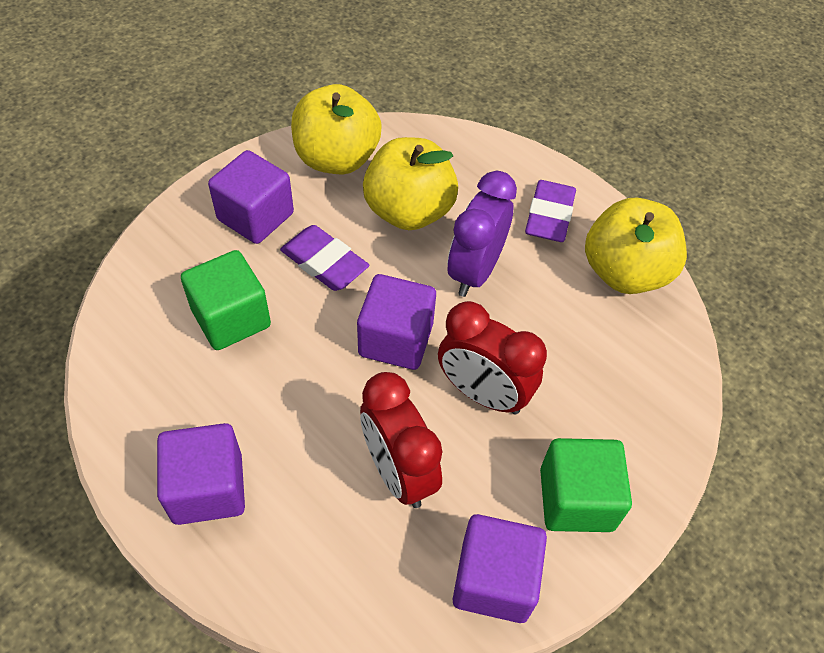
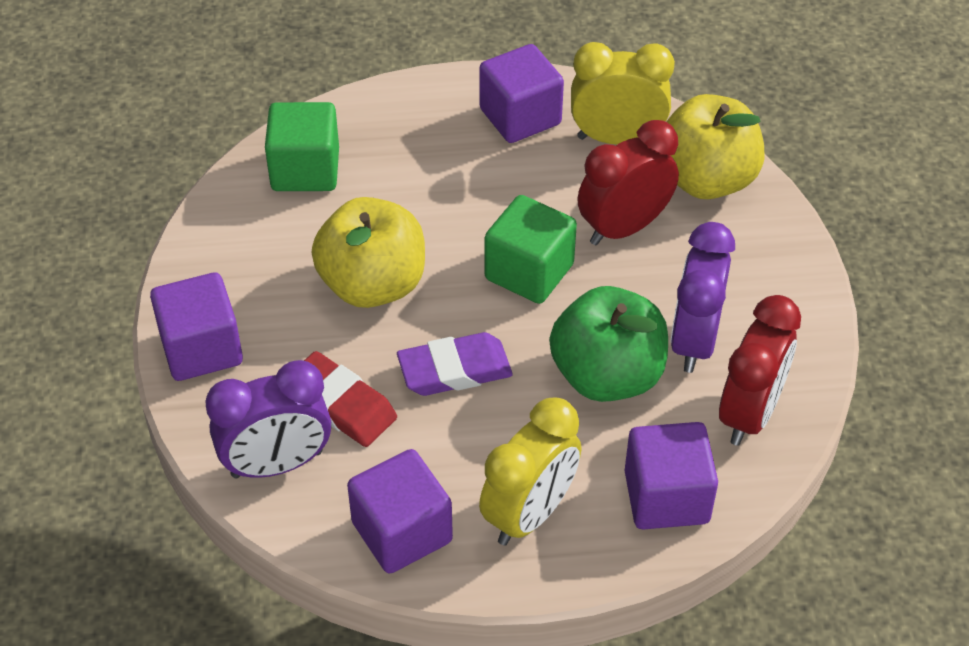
green apple: none = 0 -> [549,286,668,402] = 1
purple clock: [448,171,517,297] = 1 -> [205,360,331,479] [670,222,735,373] = 2
purple eraser: [280,225,369,291] [525,180,576,242] = 2 -> [397,332,513,396] = 1
red eraser: none = 0 -> [304,351,397,447] = 1
yellow apple: [291,84,382,174] [363,137,458,230] [585,198,687,294] = 3 -> [311,197,425,308] [666,94,764,199] = 2
yellow clock: none = 0 -> [479,398,581,546] [571,42,675,144] = 2

